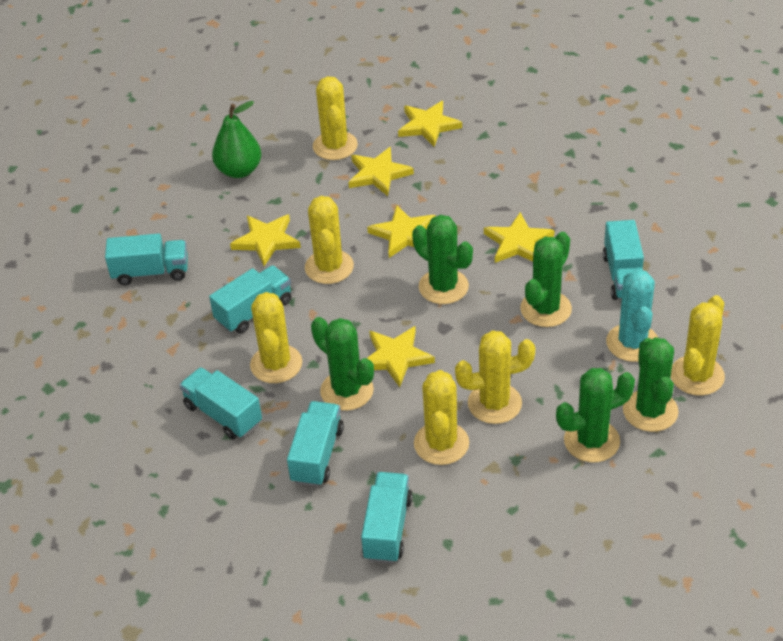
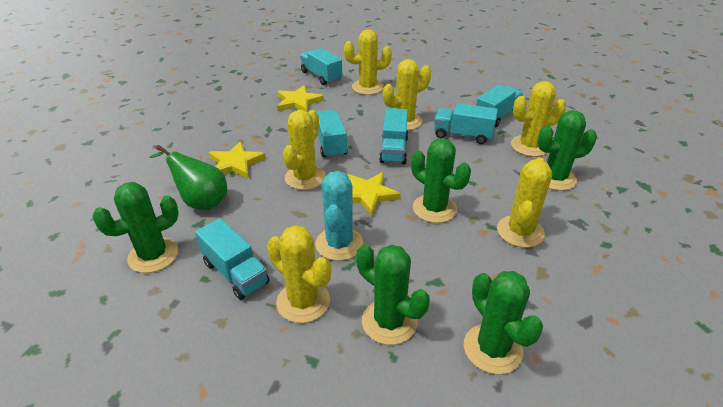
yellow star: [230,214,301,266] [348,147,414,196] [367,205,436,258] [367,326,435,387] [398,101,462,147] [484,212,555,263] = 6 -> [209,141,266,179] [277,85,324,112] [347,172,401,216] = 3

